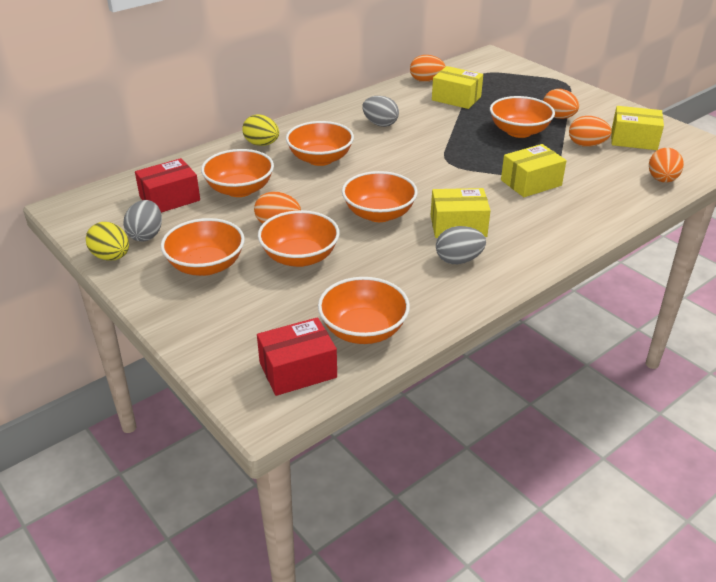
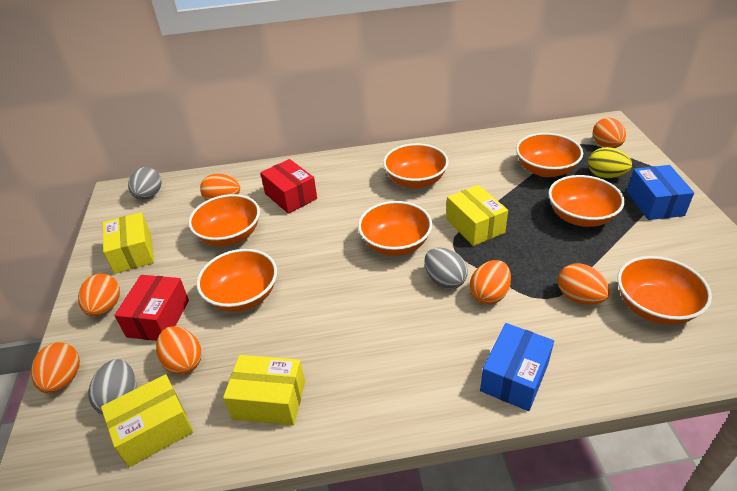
blue box: none = 0 -> [480,323,554,411] [627,165,694,220] = 2
orange egg: [254,192,301,224] [410,55,445,82] [543,89,579,119] [569,116,612,147] [649,148,684,183] = 5 -> [31,342,80,393] [78,274,120,316] [156,326,202,375] [200,173,240,200] [470,260,511,305] [558,263,610,305] [593,118,626,148] = 7
yellow egg: [86,222,129,261] [242,114,279,146] = 2 -> [588,147,632,178] = 1

